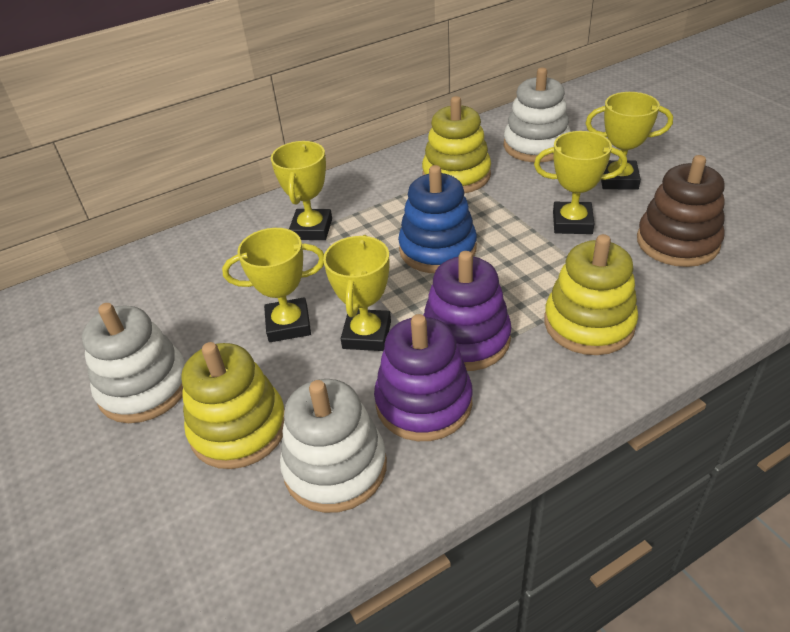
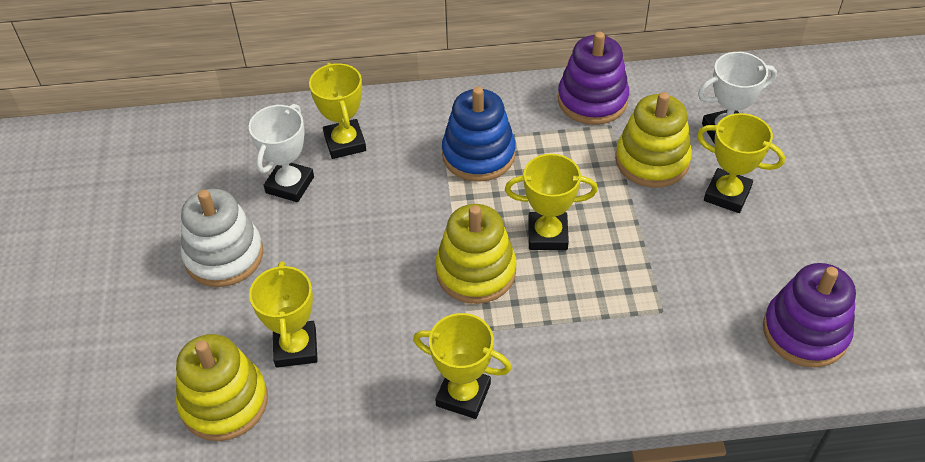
brown stacking toy: [637,155,725,267] = 1 -> none = 0
white stacking toy: [82,303,185,423] [280,379,387,513] [503,68,571,162] = 3 -> [181,189,263,287] = 1
white trophy: none = 0 -> [249,104,314,202] [698,52,777,144] = 2

